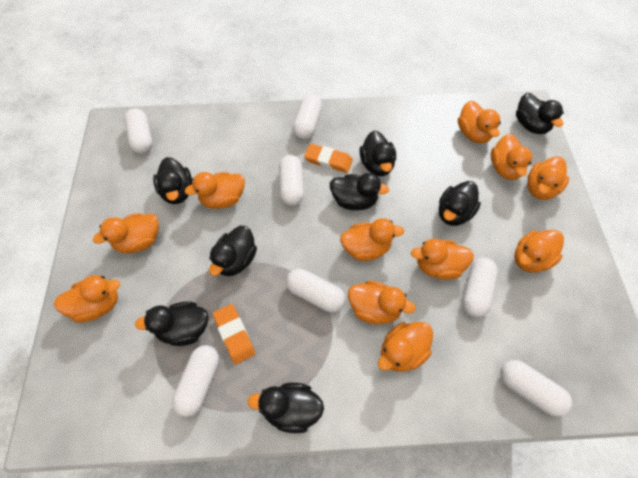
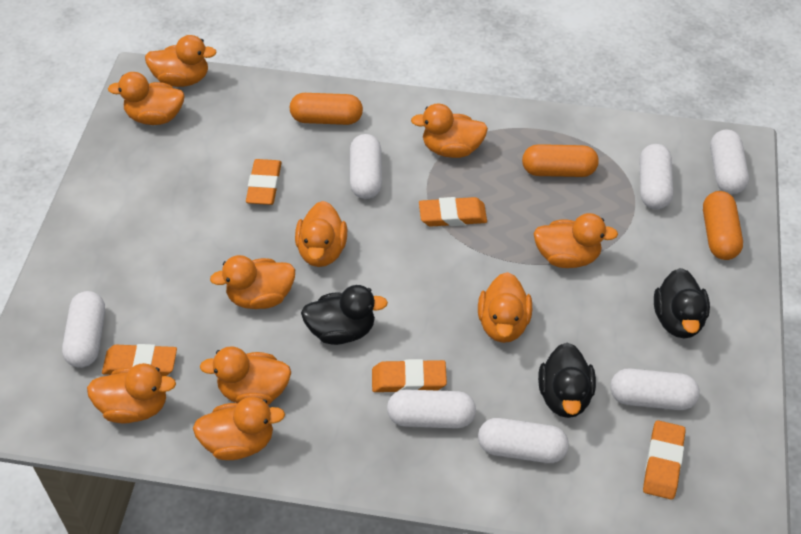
black duck: [135,302,209,346] [153,157,192,204] [209,226,257,276] [247,383,324,433] [330,173,389,210] [359,131,396,176] [439,181,481,226] [516,93,564,134] = 8 -> [301,285,388,345] [538,343,596,418] [654,268,710,339] = 3
orange capsule: none = 0 -> [290,93,363,125] [522,144,599,177] [703,191,743,260] = 3
orange duck: [54,275,120,323] [93,213,159,254] [185,172,245,209] [340,218,404,261] [348,280,416,325] [378,322,433,372] [411,239,474,279] [458,101,501,143] [491,134,532,180] [514,230,564,272] [527,156,569,200] = 11 -> [87,363,176,423] [108,72,185,125] [145,35,217,87] [193,397,285,460] [200,346,291,405] [210,255,295,309] [295,201,347,267] [411,103,488,158] [478,272,532,343] [533,213,618,268] = 10
orange eraser: [213,304,255,364] [304,144,353,173] = 2 -> [102,344,177,376] [246,159,282,205] [372,359,447,392] [419,197,487,227] [643,420,686,500] = 5

